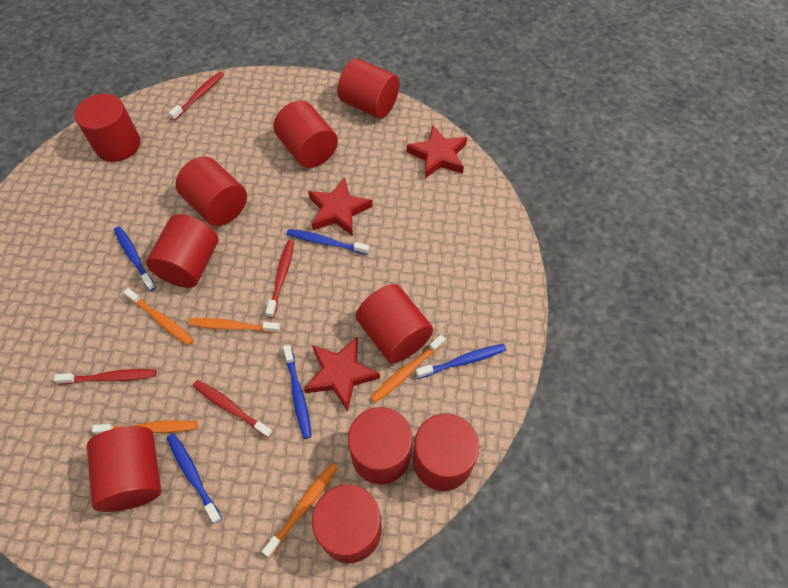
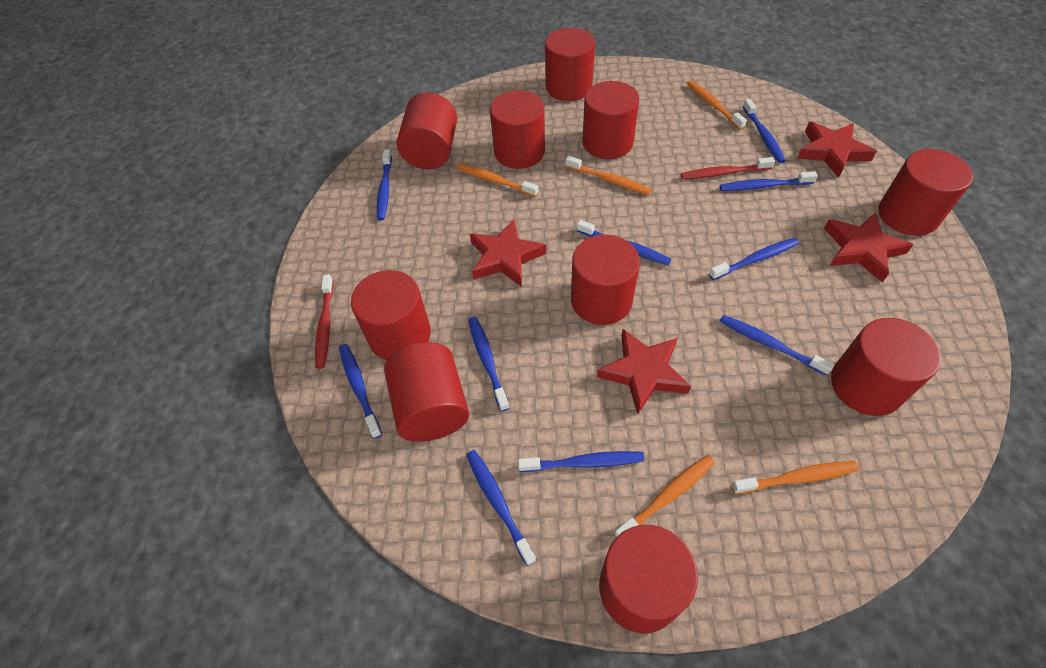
blue toothbrush: [114,226,156,291] [167,433,222,524] [283,345,312,439] [287,229,369,255] [416,344,506,379] = 5 -> [339,344,382,439] [376,149,392,221] [466,450,536,566] [469,317,509,412] [518,451,644,472] [577,220,671,265] [709,238,799,280] [719,171,817,191] [720,315,834,376] [743,99,786,163] = 10
red star: [304,337,380,411] [308,178,372,236] [406,125,467,178] = 3 -> [470,219,546,287] [597,329,691,414] [797,122,877,178] [824,212,914,283] = 4
red toothbrush: [54,369,156,384] [169,72,224,120] [193,380,273,438] [266,240,294,318] = 4 -> [315,275,333,369] [681,157,775,179] = 2

